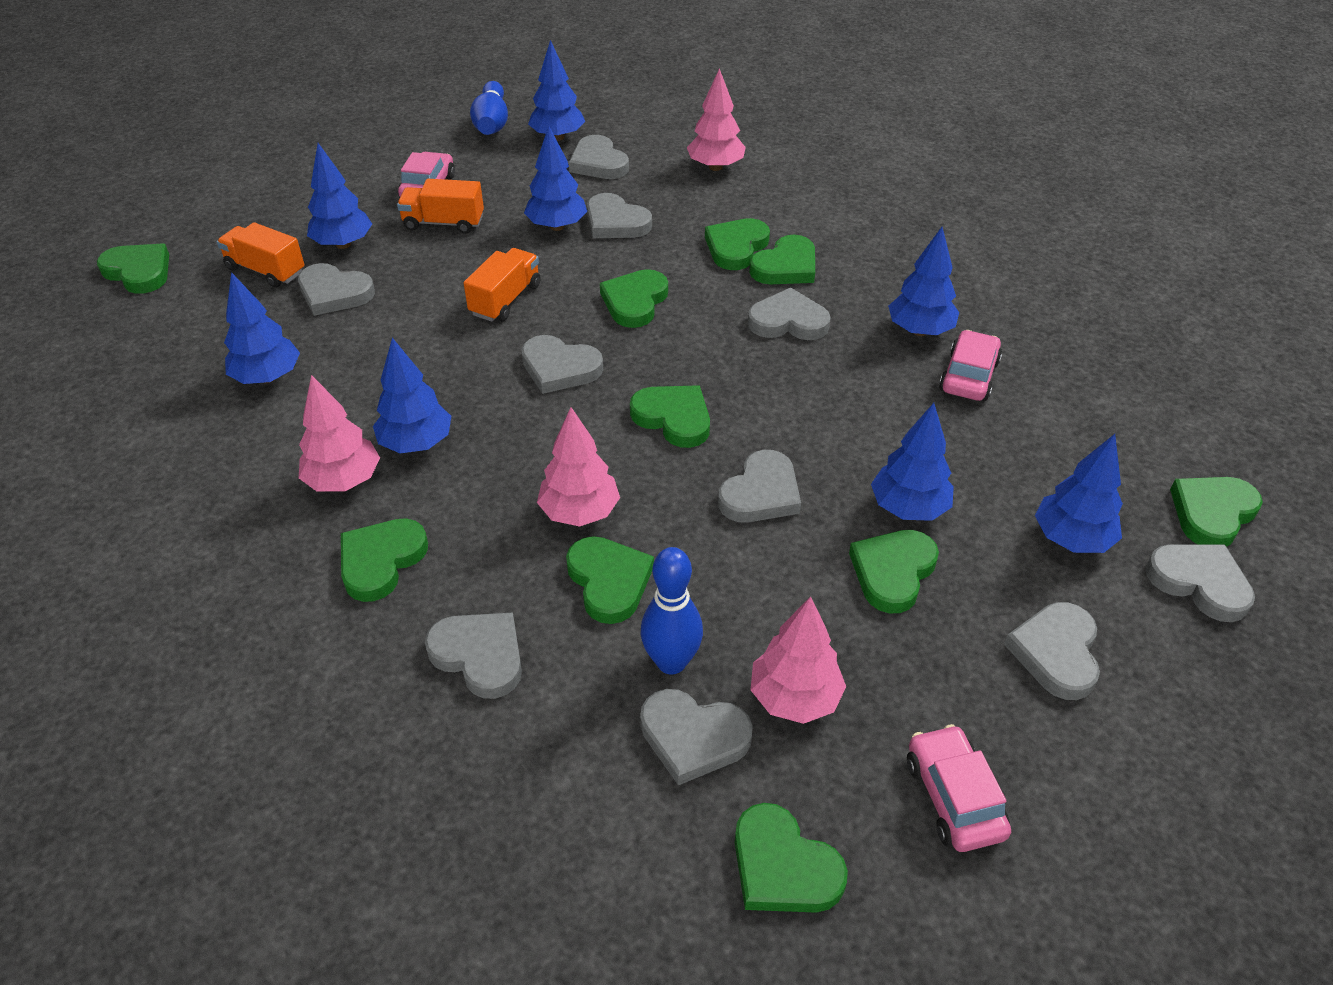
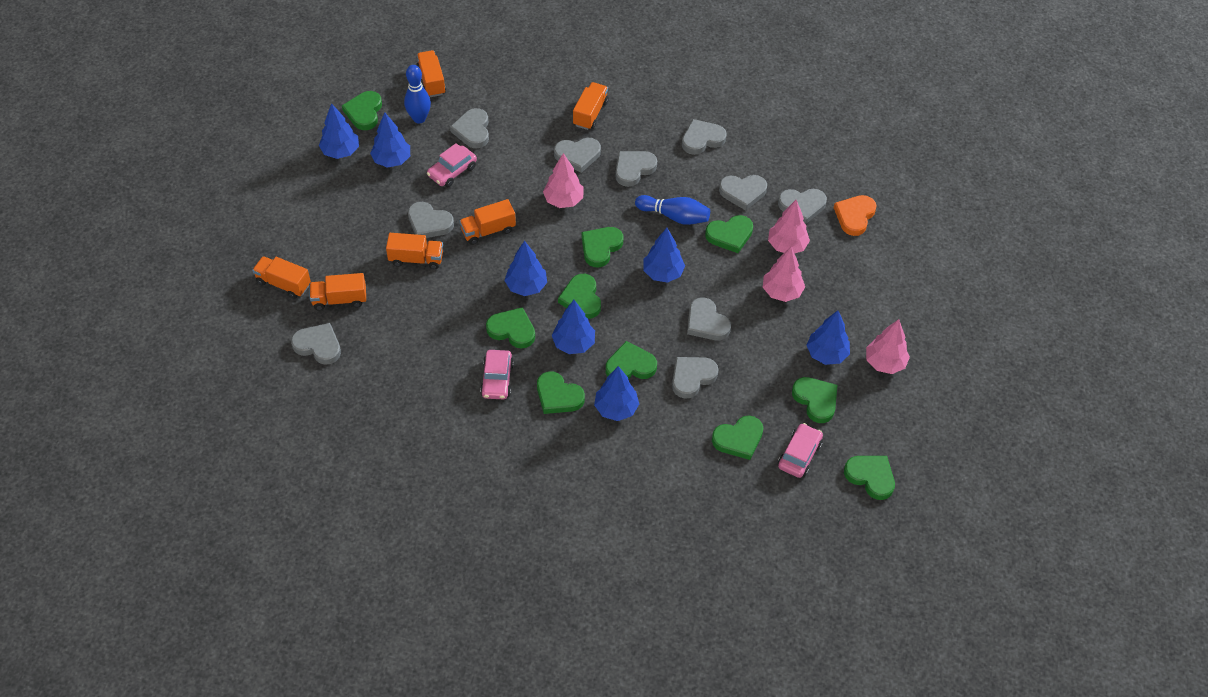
blue tree: [224,272,300,384] [307,143,372,249] [373,338,451,453] [524,125,587,231] [528,40,585,141] [871,403,954,521] [888,227,959,336] [1035,434,1123,553] = 8 -> [319,103,359,159] [370,112,410,168] [504,241,547,296] [552,300,595,354] [594,366,639,421] [643,228,685,283] [807,310,850,365] = 7
orange heart: none = 0 -> [834,195,876,236] = 1
orange truck: [217,222,305,288] [397,179,484,234] [464,248,541,322] = 3 -> [252,256,311,299] [310,273,366,310] [386,233,443,269] [417,50,446,97] [459,199,516,245] [573,82,609,130] = 6

